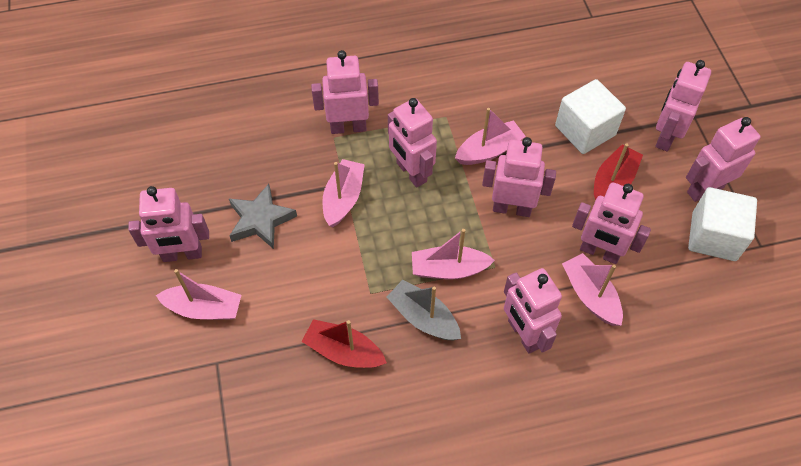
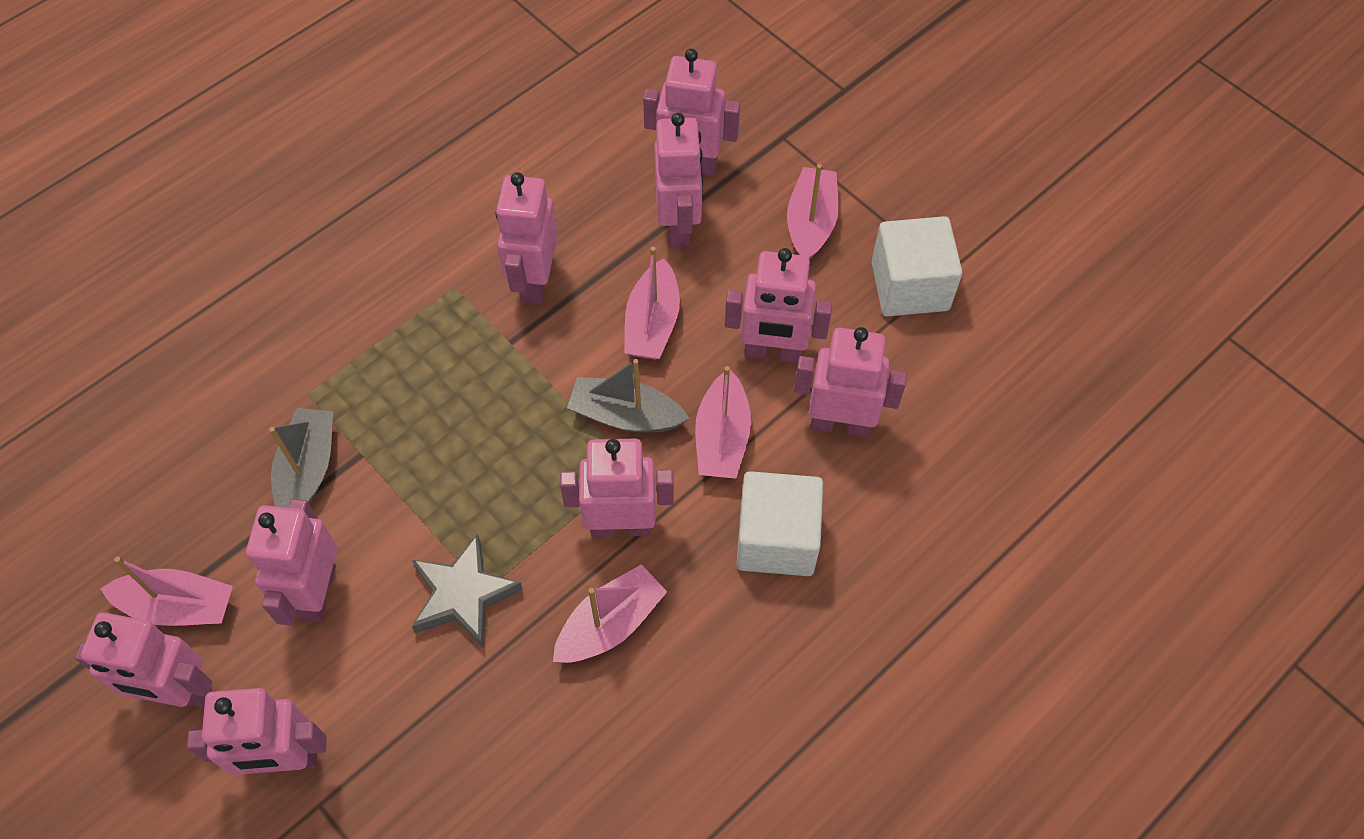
grey boat: [387,280,461,340] = 1 -> [269,408,333,508] [567,359,690,433] = 2
pink robot: [128,186,209,262] [311,50,379,134] [388,98,437,188] [482,137,556,217] [504,268,562,354] [572,182,651,264] [656,60,711,152] [686,117,760,202] = 8 -> [75,612,212,707] [187,688,327,775] [246,499,337,626] [495,172,557,305] [560,439,674,537] [643,49,740,176] [654,113,703,247] [725,248,832,363] [794,327,907,438] = 9
red boat: [301,319,387,368] [594,143,643,200] = 2 -> none = 0

